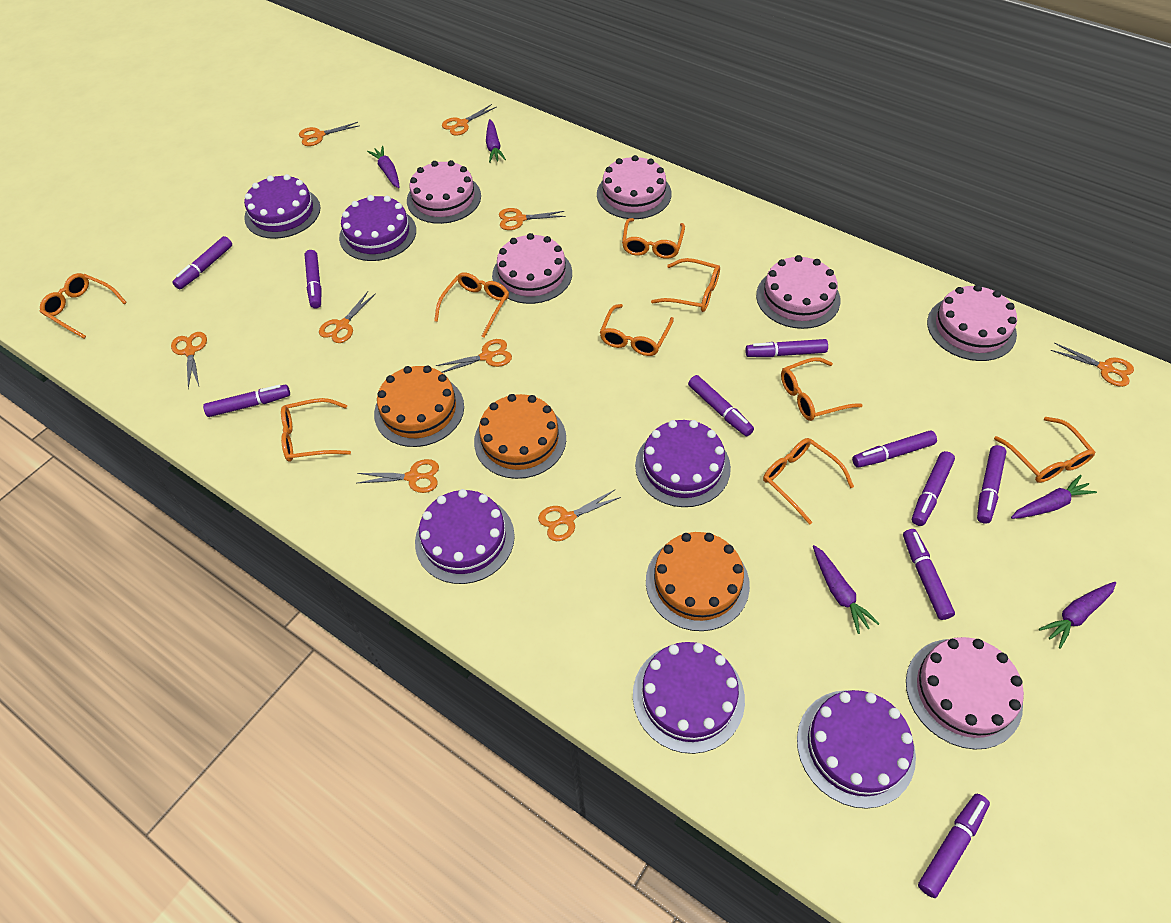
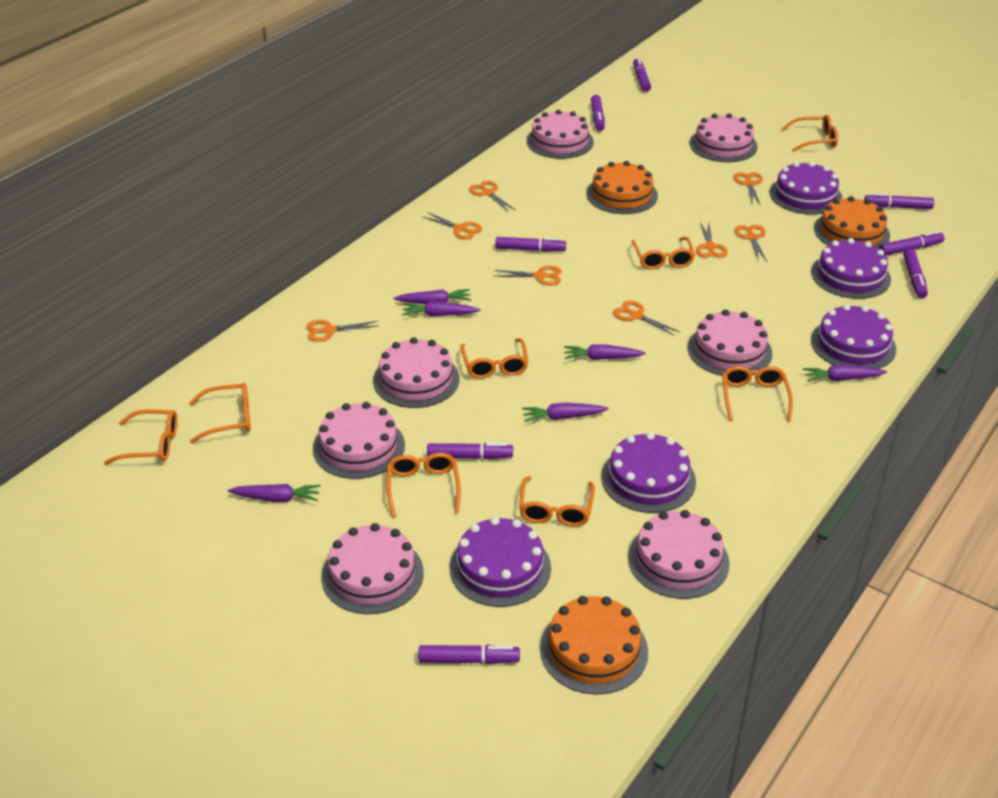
orange glasses: [40,273,127,339] [281,398,351,462] [434,272,509,338] [600,304,674,356] [622,218,685,259] [651,258,720,312] [763,438,854,525] [781,357,862,421] [994,417,1095,483] = 9 -> [104,409,178,465] [189,383,251,443] [386,453,461,518] [460,338,529,379] [519,476,595,526] [631,237,695,270] [722,366,793,422] [782,115,838,152] = 8
orange scissors: [171,332,207,389] [299,122,360,146] [319,292,376,343] [357,459,439,493] [436,339,512,373] [442,104,497,136] [499,208,565,230] [538,490,621,541] [1051,343,1134,387] = 9 -> [306,320,378,342] [423,212,482,240] [469,180,515,212] [493,266,561,286] [613,301,680,336] [696,222,728,258] [733,172,763,206] [734,225,767,261] = 8
pink cake: [407,160,481,224] [492,233,572,304] [597,155,672,219] [756,255,840,329] [906,637,1024,750] [927,285,1017,361] = 6 -> [313,402,405,479] [321,523,424,614] [373,337,460,408] [527,110,594,159] [628,510,730,599] [687,309,772,376] [690,113,758,162] = 7
purple cake: [244,174,320,239] [339,195,416,261] [415,489,515,584] [633,642,745,754] [635,420,731,507] [797,690,916,809] = 6 -> [450,517,551,607] [601,432,696,513] [769,161,842,215] [811,238,891,299] [811,304,896,369] = 5
purple carrot: [367,146,400,188] [486,119,506,163] [813,545,880,634] [1011,475,1097,519] [1039,582,1116,649] = 5 -> [228,484,321,502] [393,289,471,304] [402,302,481,317] [522,403,608,422] [564,344,646,360] [803,365,887,382] = 6
purple marker: [172,236,232,289] [203,385,290,417] [304,250,321,308] [688,375,754,436] [745,339,828,357] [852,430,937,468] [903,529,955,620] [912,451,955,526] [918,794,990,898] [977,445,1007,524] = 10 -> [418,645,520,664] [427,443,513,459] [495,237,566,252] [591,95,605,131] [633,57,651,92] [864,193,934,209] [879,231,944,255] [903,249,928,298] = 8

